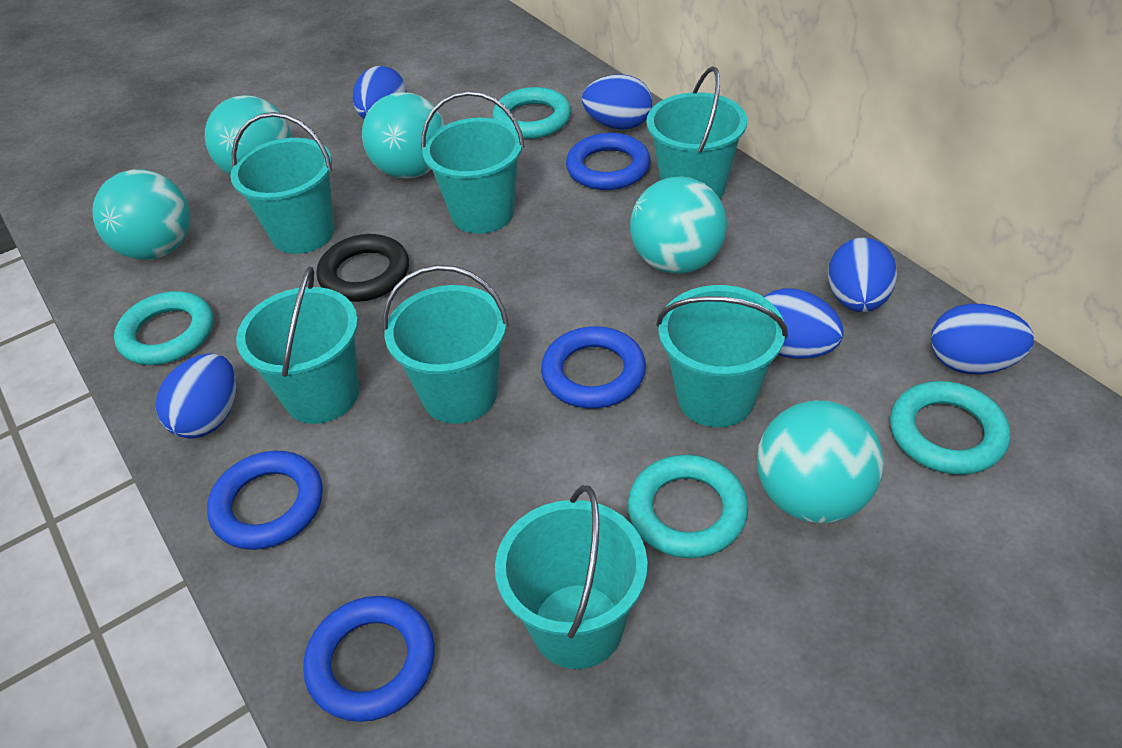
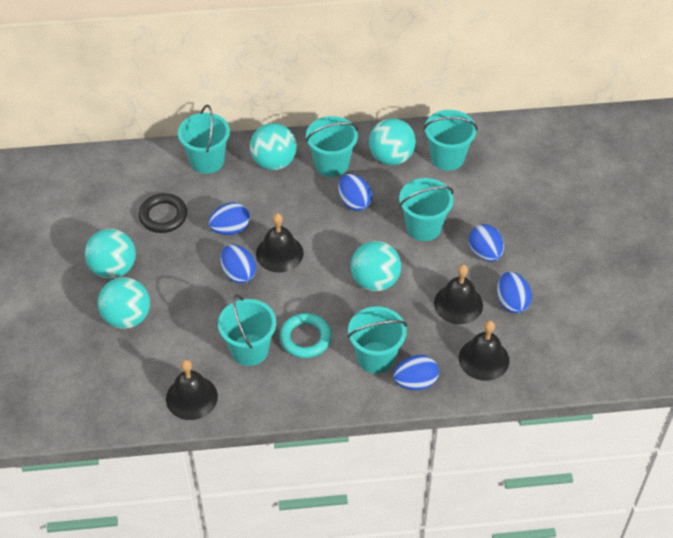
black bell: none = 0 -> [166,360,218,420] [256,213,304,273] [434,265,483,324] [459,321,509,381] = 4
blue ring: [207,451,323,550] [303,596,435,722] [541,326,646,409] [566,133,651,190] = 4 -> none = 0
turquoise bucket: [230,112,335,254] [236,266,359,424] [382,265,509,424] [421,91,525,234] [495,485,648,669] [646,66,747,199] [656,285,788,427] = 7 -> [178,105,230,174] [218,294,276,366] [306,116,358,177] [347,306,407,374] [399,178,454,241] [424,110,478,171] = 6
turquoise ring: [114,291,213,365] [493,87,571,139] [628,455,748,558] [890,381,1010,475] = 4 -> [279,313,332,358] = 1

